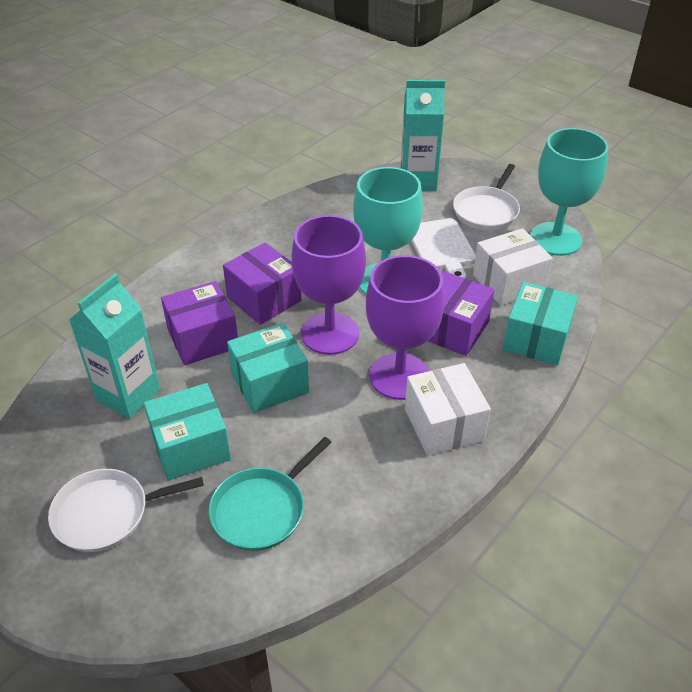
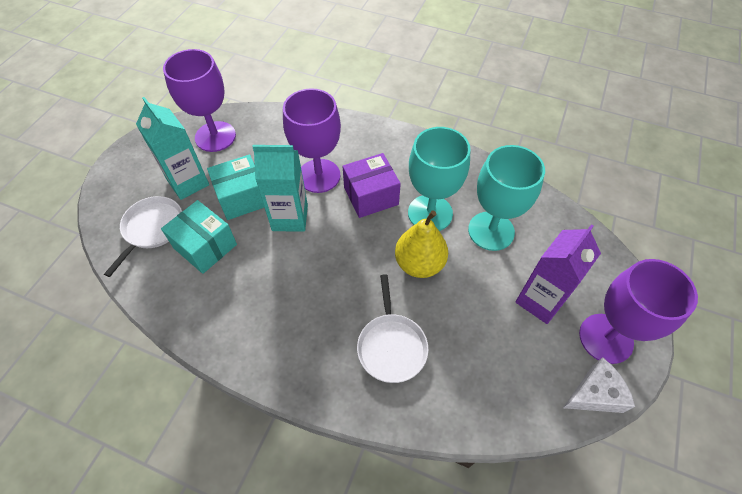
purple box: [161,281,238,365] [223,242,301,325] [428,271,495,356] = 3 -> [343,153,401,218] = 1
purple carton: none = 0 -> [515,224,601,324] = 1
purple goblet: [292,215,366,355] [366,255,445,400] = 2 -> [163,49,236,152] [283,88,341,193] [579,259,698,364] = 3
turquoise box: [144,383,231,481] [227,323,309,413] [503,282,578,365] = 3 -> [161,200,237,274] [207,154,265,220] = 2
turquoise pan: [208,437,332,551] = 1 -> none = 0
white box: [405,363,491,456] [473,228,553,306] = 2 -> none = 0
white cheese: none = 0 -> [563,357,635,413] = 1
white cutting board: [411,218,476,278] = 1 -> none = 0
yellow pear: none = 0 -> [395,210,448,278] = 1

